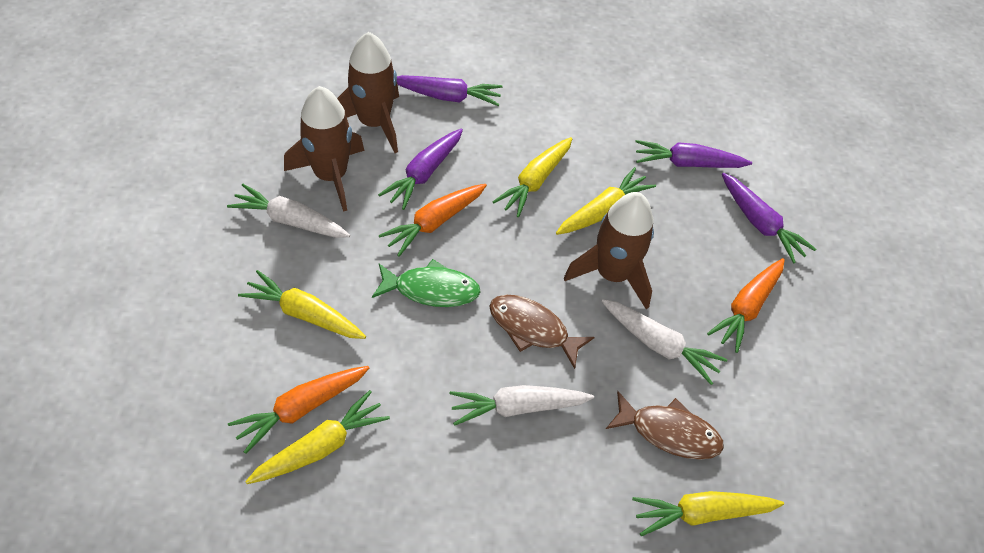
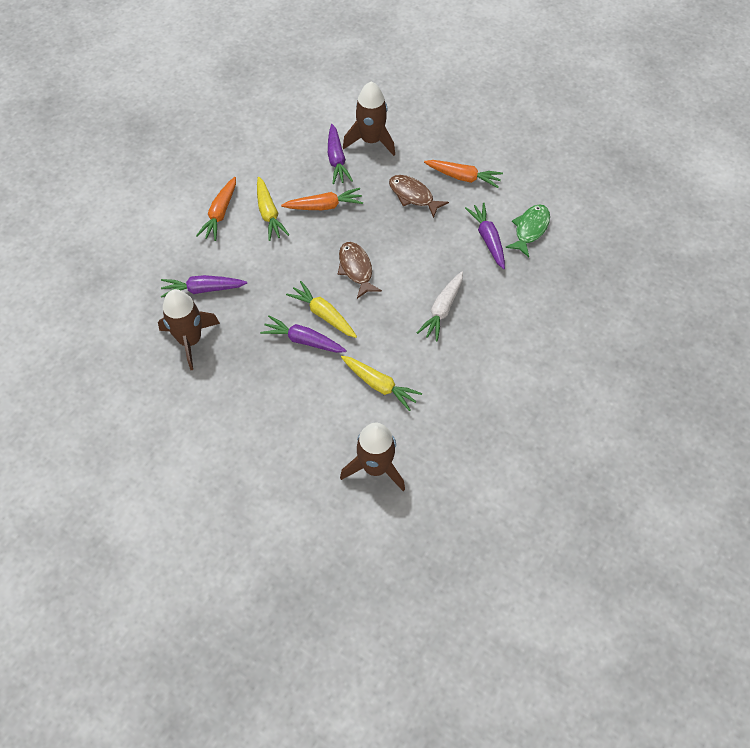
white carrot: [227,184,350,238] [450,385,594,426] [601,299,727,385] = 3 -> [417,272,463,341] = 1
yellow carrot: [238,270,366,339] [245,390,390,484] [492,137,572,217] [556,167,656,235] [632,491,784,536] = 5 -> [257,177,289,241] [286,281,357,338] [341,356,422,411] = 3

